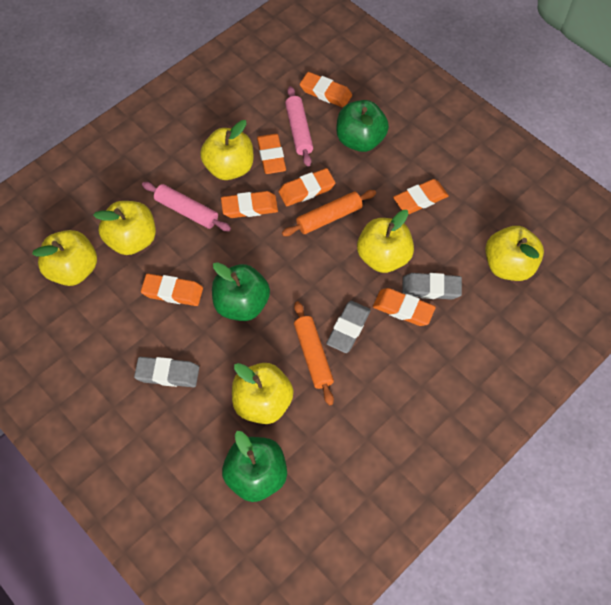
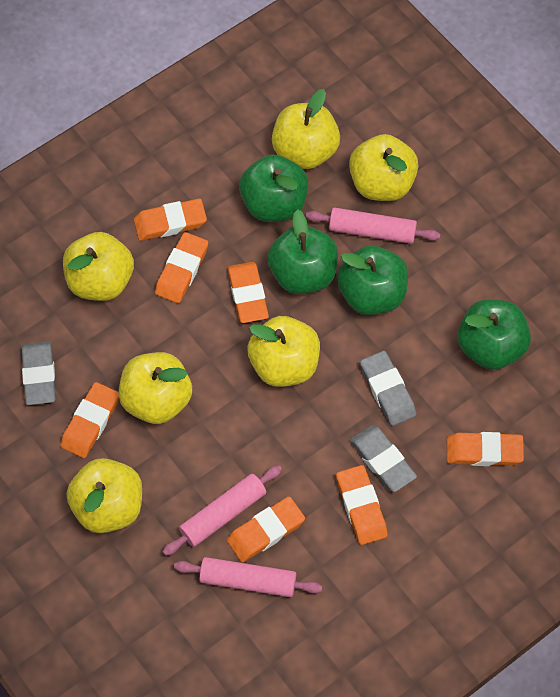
green apple: [212,262,270,321] [222,431,287,502] [336,100,389,152] = 3 -> [239,155,309,222] [267,209,338,294] [337,246,408,315] [458,299,531,370] = 4
orange rolling pin: [282,190,376,236] [294,301,334,405] = 2 -> none = 0
pink rolling pin: [142,182,231,231] [285,86,313,167] = 2 -> [162,465,282,556] [174,557,322,597] [306,207,440,244] = 3

